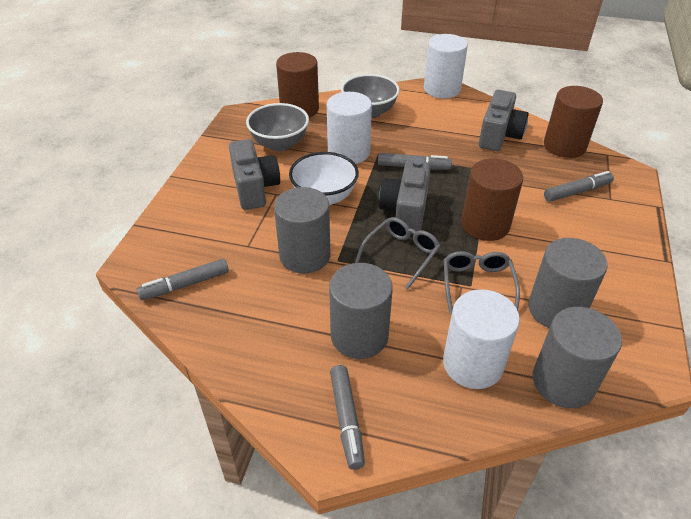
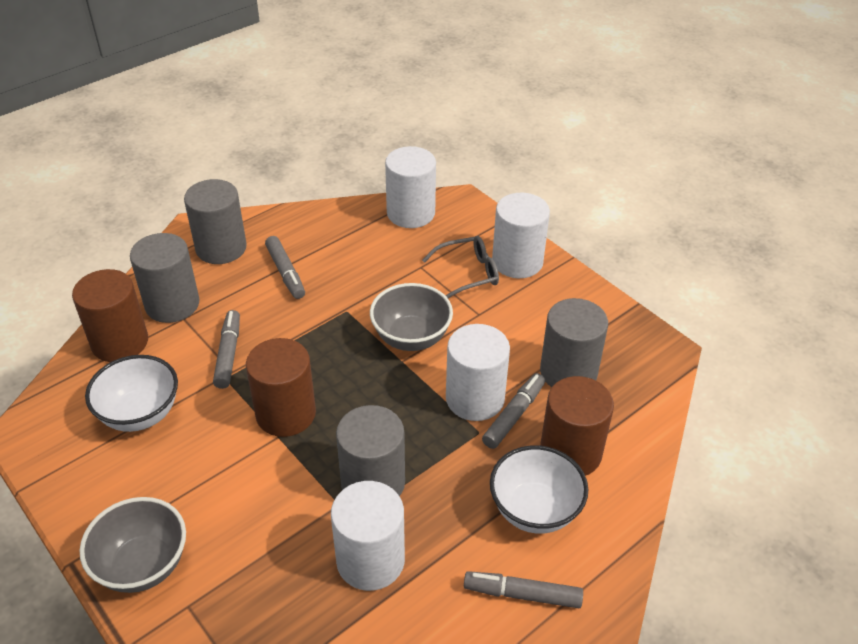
grey camera: [229,139,280,210] [379,159,431,234] [479,90,529,151] = 3 -> none = 0
grey glasses: [355,217,440,290] [444,251,520,314] = 2 -> [422,236,499,298] = 1
white bowl: [289,152,359,205] = 1 -> [85,355,178,432] [490,445,588,534] = 2
white cylinder: [327,92,372,164] [424,34,468,98] [443,289,520,389] = 3 -> [331,481,405,591] [385,146,436,228] [446,324,510,421] [492,193,550,278] = 4

